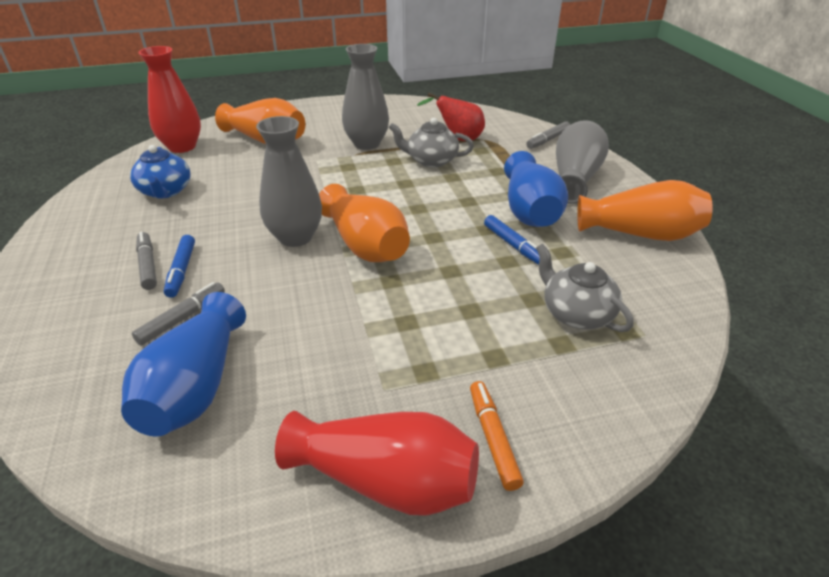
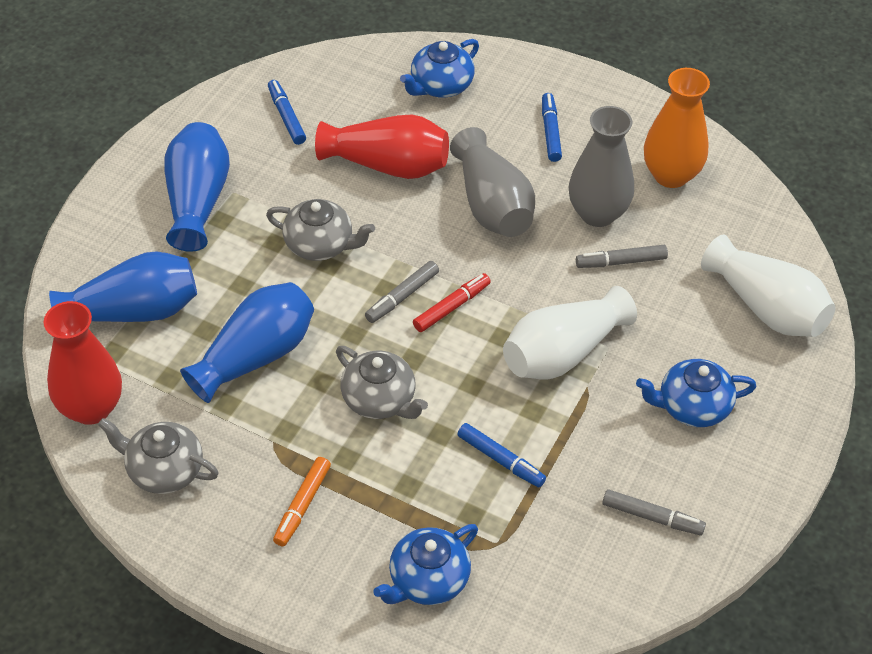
blue marker: [164,235,195,298] [484,215,539,265] = 2 -> [268,80,306,145] [457,423,546,488] [542,93,562,162] = 3
blue teapot: [130,145,191,199] = 1 -> [373,524,478,605] [400,39,479,98] [636,359,757,427] = 3
blue vase: [121,292,246,437] [504,151,568,227] = 2 -> [49,251,197,322] [164,122,230,252] [180,282,314,403] = 3
grey teapot: [389,118,474,167] [536,244,633,332] = 2 -> [98,418,219,494] [266,199,375,261] [336,346,428,419] = 3
grey vase: [256,116,322,247] [342,44,389,150] [556,120,609,204] = 3 -> [450,127,535,237] [569,106,634,227] = 2
orange vase: [215,98,305,144] [319,184,410,262] [577,180,713,241] = 3 -> [644,68,710,188] = 1
red marker: none = 0 -> [413,273,491,332] = 1
red pear: [417,93,485,141] = 1 -> none = 0
white vase: none = 0 -> [503,286,637,379] [701,234,836,337] = 2

